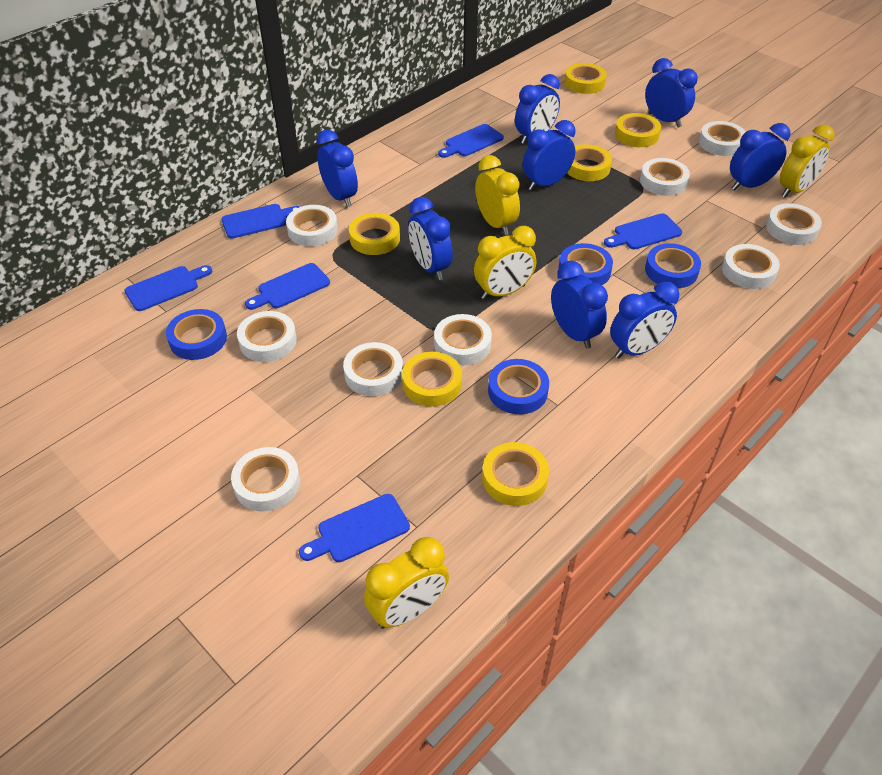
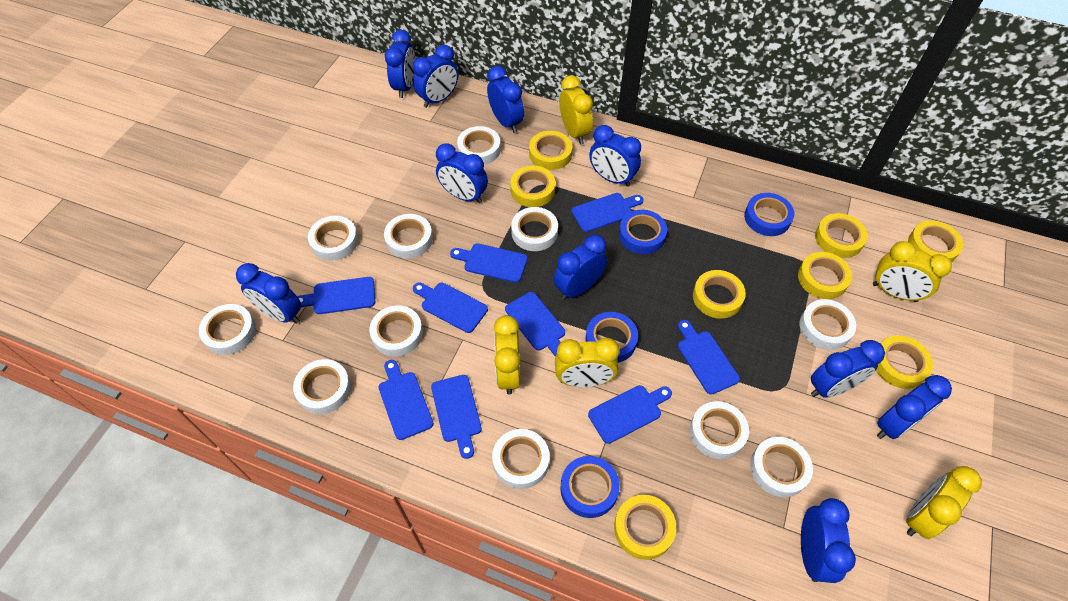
blue clock: [316,130,358,207] [408,197,453,280] [515,74,560,144] [523,120,576,190] [551,261,608,349] [610,282,679,359] [645,58,698,128] [730,123,791,190] = 8 -> [236,263,301,324] [385,30,415,98] [413,45,458,108] [436,143,488,204] [487,66,524,133] [554,234,607,300] [589,125,641,187] [801,498,856,583] [811,340,885,398] [877,375,952,439] = 10
blue cutting board: [124,265,212,311] [221,204,300,239] [245,263,330,310] [299,494,410,562] [438,124,504,158] [604,213,682,250] = 6 -> [297,277,375,314] [379,360,434,440] [413,283,488,333] [431,375,482,459] [450,243,528,283] [505,292,565,357] [572,193,644,232] [588,385,672,444] [678,320,740,395] = 9
white tape: [231,447,300,511] [237,311,297,362] [286,205,338,246] [343,342,403,396] [434,314,492,365] [640,158,690,196] [699,121,746,156] [722,244,780,289] [766,203,822,245] = 9 -> [199,304,256,355] [293,359,351,414] [308,216,358,261] [369,305,423,356] [384,214,433,259] [457,126,501,165] [492,429,550,489] [511,207,558,251] [690,401,749,459] [750,437,813,497] [800,299,856,350] = 11
yellow clock: [364,537,449,629] [474,226,536,300] [475,155,520,235] [780,125,835,198] = 4 -> [494,315,521,395] [555,338,620,387] [559,75,593,144] [873,241,952,302] [906,466,982,539] = 5
yellow tape: [349,213,400,255] [402,352,462,407] [482,442,549,506] [564,63,607,94] [567,144,612,181] [615,113,661,147] = 6 -> [510,166,555,207] [529,131,572,170] [614,495,676,560] [693,270,746,319] [798,252,852,299] [815,213,868,258] [876,336,933,389] [908,221,963,263] = 8

